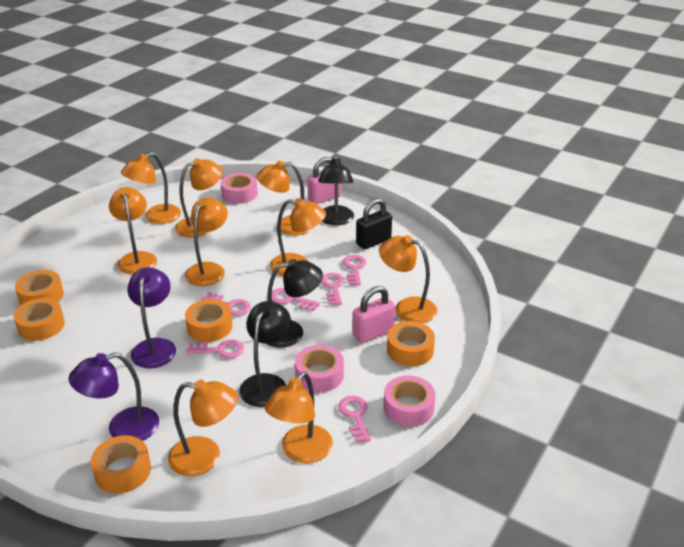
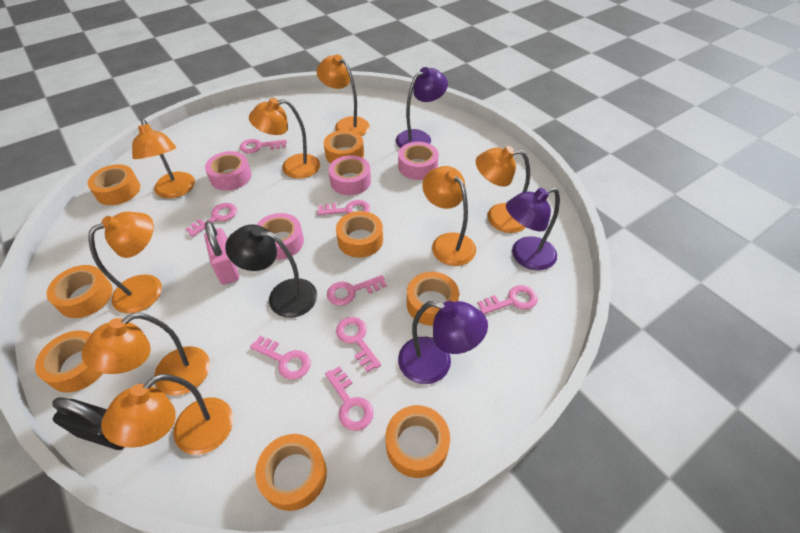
black lamp: [240,301,291,407] [267,259,323,348] [318,154,354,226] = 3 -> [225,225,317,318] = 1
orange lamp: [109,187,157,275] [121,152,181,224] [168,380,238,476] [175,158,223,238] [185,197,228,286] [256,161,312,236] [265,372,333,463] [270,198,326,276] [379,235,437,323] = 9 -> [82,313,210,395] [88,212,162,313] [101,374,233,455] [132,119,195,198] [249,98,320,179] [317,54,370,136] [422,166,476,266] [476,146,530,233] = 8
orange tape: [14,298,65,341] [15,270,64,305] [91,435,151,494] [185,299,232,342] [387,321,435,366] = 5 -> [35,330,103,393] [46,265,113,318] [88,164,140,205] [255,434,327,511] [324,130,364,164] [336,211,383,258] [385,405,450,478] [407,272,459,326] = 8
pink key: [186,339,244,358] [201,292,251,316] [271,288,320,311] [321,273,344,305] [338,396,371,443] [343,255,366,286] = 6 -> [185,203,237,237] [240,139,287,153] [250,336,311,380] [317,200,370,215] [325,366,373,431] [327,275,387,306] [336,317,381,373] [477,285,538,314] = 8
pink padlock: [307,157,341,204] [353,286,396,343] = 2 -> [204,221,239,285] = 1
pink tape: [221,173,258,204] [295,345,344,392] [383,375,436,427] = 3 -> [205,151,251,191] [256,213,304,260] [329,155,371,195] [398,142,439,180] = 4
purple lamp: [69,352,159,441] [128,267,176,368] = 2 -> [396,67,448,148] [398,301,488,384] [506,187,560,270] = 3

